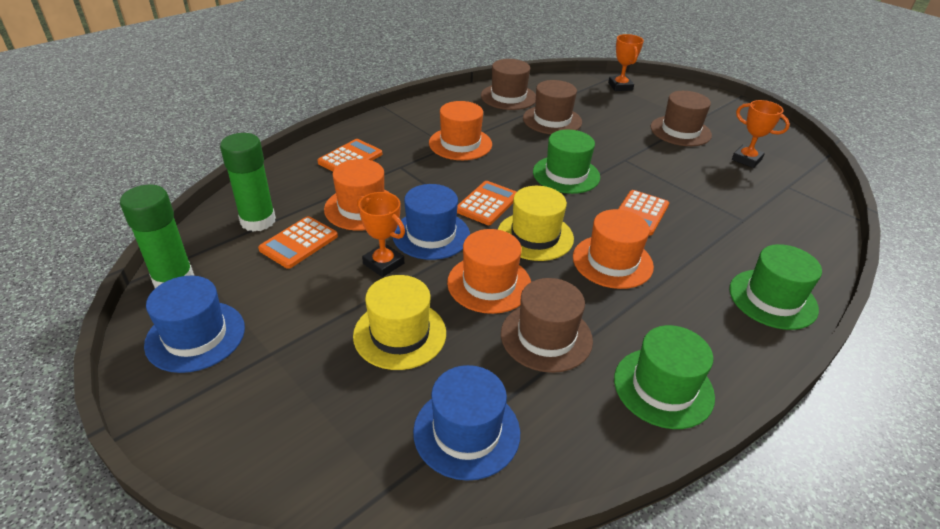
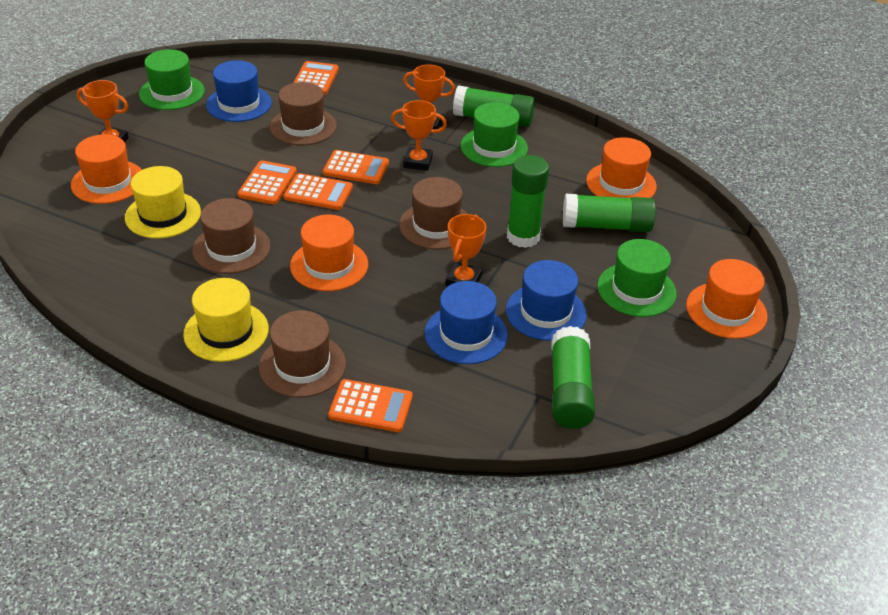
green glue stick: [120,185,194,288] [220,133,276,232] = 2 -> [453,86,535,127] [507,155,549,248] [551,326,595,429] [563,194,656,232] = 4
orange calculator: [258,216,338,269] [317,139,382,171] [457,181,516,225] [618,190,669,236] = 4 -> [238,160,297,204] [284,173,353,210] [293,61,339,95] [323,150,389,184] [328,379,413,432] = 5
orange trophy: [357,192,405,277] [608,34,644,91] [732,100,790,168] = 3 -> [77,80,129,142] [391,100,447,171] [403,65,455,129] [446,214,486,286] = 4

